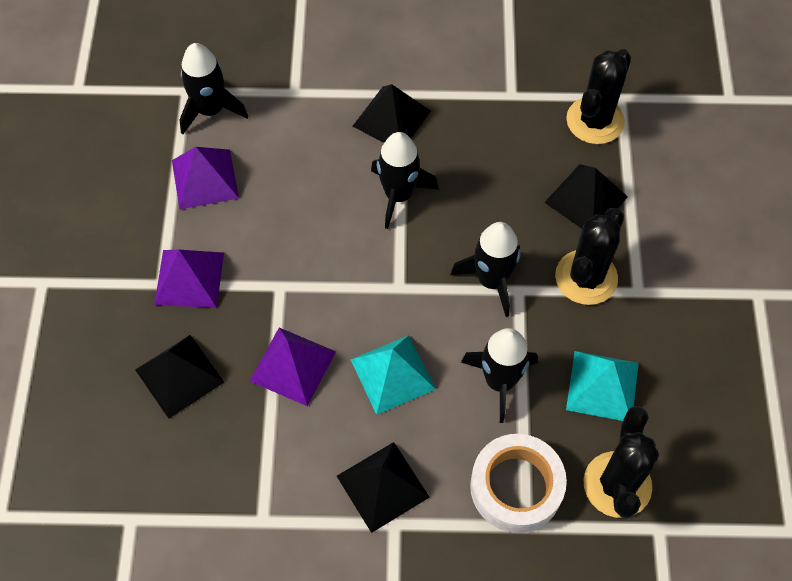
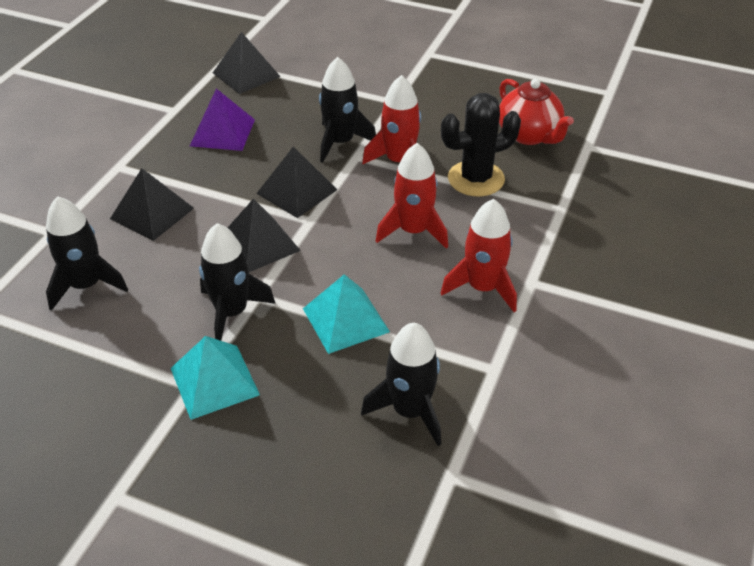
black cactus: [555,208,624,305] [566,49,631,144] [584,406,659,518] = 3 -> [441,93,521,196] = 1
purple pyramid: [154,250,224,308] [172,147,239,209] [250,328,336,406] = 3 -> [190,88,255,151] = 1
red rocket: none = 0 -> [362,75,421,165] [376,143,448,249] [441,199,517,312] = 3
red teapot: none = 0 -> [499,79,574,145] = 1
white tape: [470,434,567,533] = 1 -> none = 0

